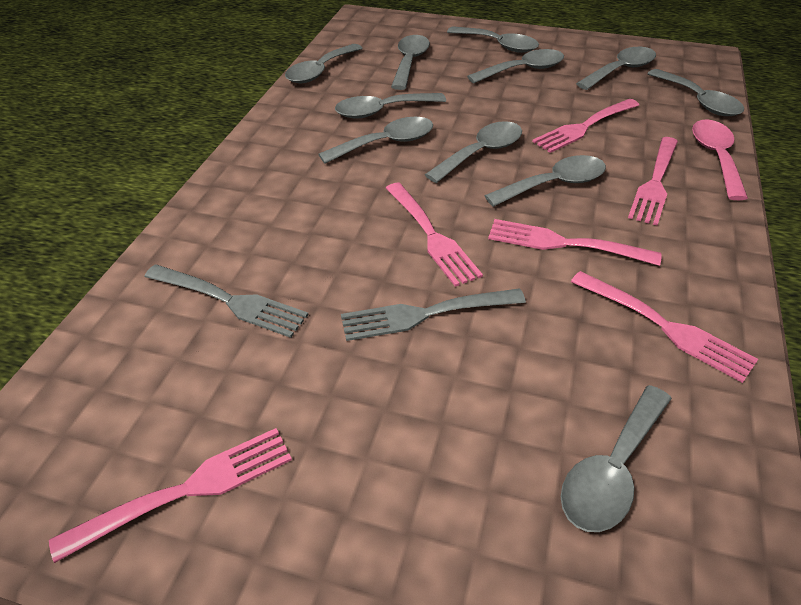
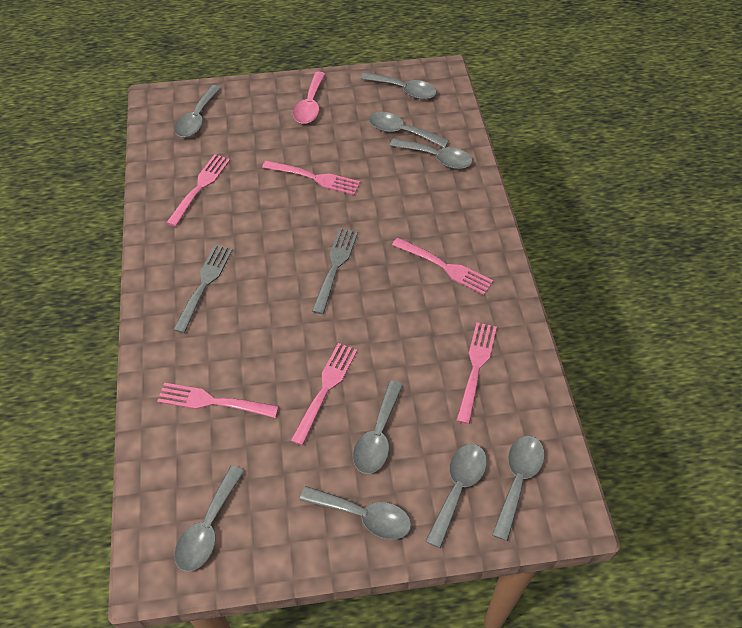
grey spoon: [285,44,363,83] [318,117,433,164] [335,93,446,118] [391,35,430,90] [425,121,522,183] [447,26,539,53] [467,49,564,83] [484,155,606,207] [561,385,672,532] [576,47,656,90] [647,69,744,116] = 11 -> [174,85,221,137] [174,465,244,572] [300,486,411,539] [353,381,403,474] [360,72,437,99] [369,112,449,148] [390,138,473,169] [425,444,487,548] [492,436,545,541] = 9

